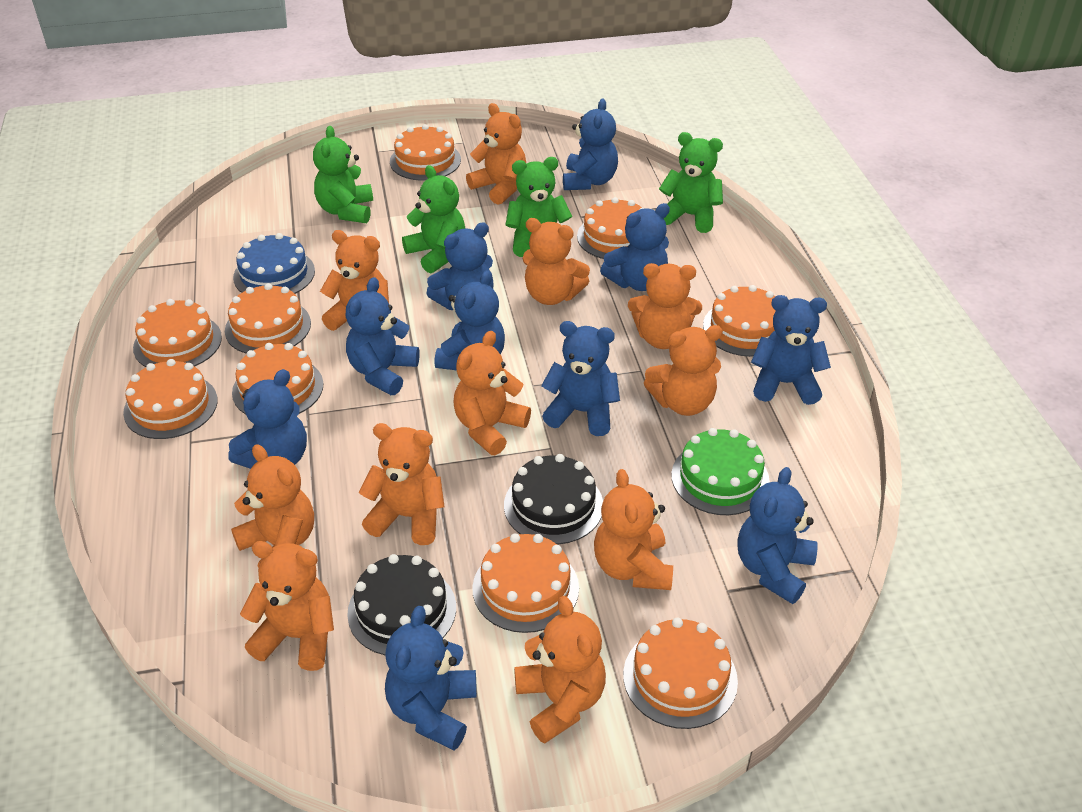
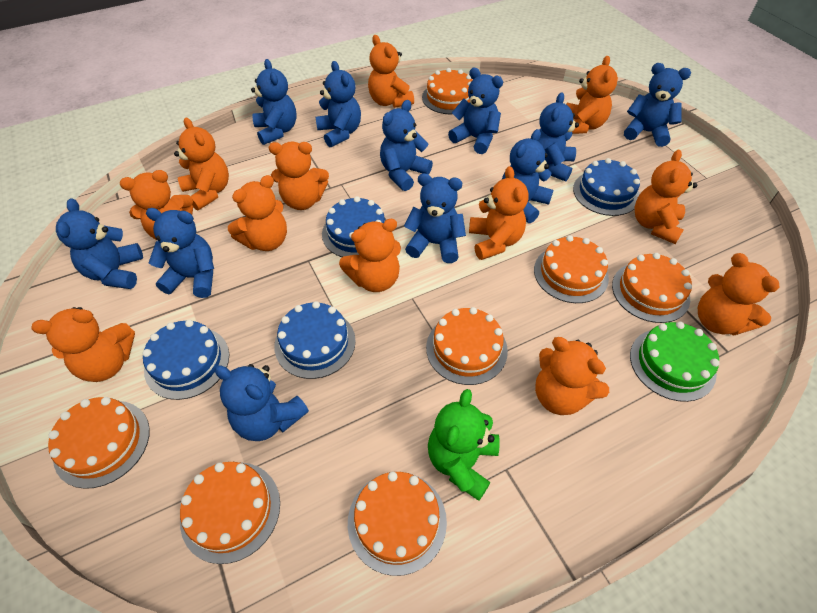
black cake: [347,554,456,655] [504,454,603,544] = 2 -> none = 0
blue cake: [233,233,315,294] = 1 -> [142,320,229,400] [274,301,356,379] [322,196,387,257] [573,158,640,216] = 4
blue teddy bear: [228,369,307,469] [345,277,420,395] [385,606,477,750] [426,222,494,310] [435,270,505,370] [541,321,620,436] [563,99,618,190] [600,203,670,291] [737,467,818,604] [751,295,831,405] = 10 -> [56,198,143,289] [146,208,214,298] [215,364,309,441] [251,59,297,145] [315,61,361,147] [380,100,433,191] [404,173,466,263] [448,67,503,154] [502,129,553,223] [538,92,579,181] [624,63,691,147] = 11
green teddy bear: [313,126,373,223] [402,165,466,273] [505,157,572,257] [659,132,723,233] = 4 -> [428,389,500,501] = 1
orange cake: [123,359,218,439] [133,299,222,367] [225,283,311,354] [232,343,323,415] [390,124,461,181] [472,533,579,633] [577,197,645,259] [623,618,738,729] [703,285,776,357] = 9 -> [48,397,150,489] [180,462,280,564] [348,472,447,576] [422,68,472,114] [426,307,508,385] [534,235,609,303] [612,253,692,323] = 7
orange teddy bear: [231,444,314,568] [240,541,334,671] [320,230,389,331] [359,423,445,545] [453,331,531,455] [466,103,526,205] [514,596,606,744] [523,218,590,305] [594,469,673,590] [628,263,702,349] [644,325,723,416] = 11 -> [31,307,135,382] [120,170,193,240] [174,118,229,211] [228,175,287,251] [269,142,329,210] [339,219,401,292] [368,35,414,108] [469,166,529,260] [535,337,609,415] [566,56,618,134] [635,150,697,244] [698,253,780,336] = 12

